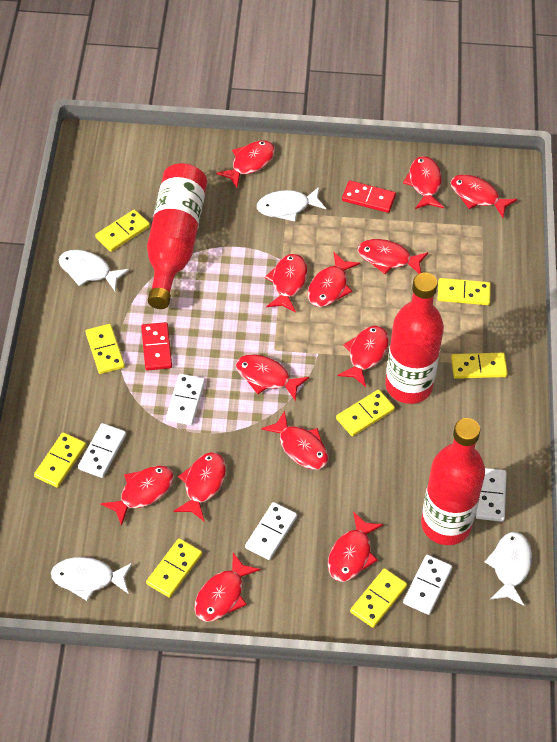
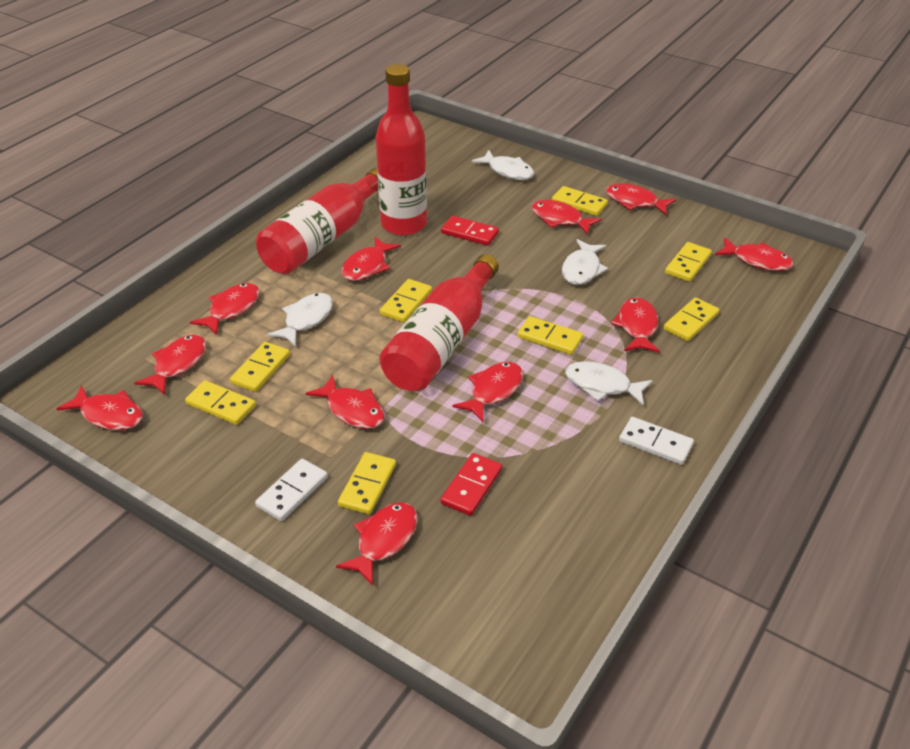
red fish: [101,466,173,526] [174,452,226,521] [194,552,261,622] [216,140,275,188] [236,354,309,401] [261,410,328,469] [265,254,308,313] [308,252,360,307] [328,512,384,582] [337,326,389,387] [358,239,428,274] [403,156,444,209] [451,174,517,218] = 13 -> [56,385,143,430] [134,335,206,395] [190,283,260,335] [305,374,385,429] [336,502,417,586] [342,237,401,281] [452,362,523,422] [532,200,602,235] [606,184,676,215] [611,297,660,353] [715,237,793,271] = 11
white domino: [78,423,126,478] [166,374,205,425] [245,502,297,560] [403,555,452,615] [476,468,507,522] = 5 -> [255,459,328,521] [619,417,694,465] = 2

